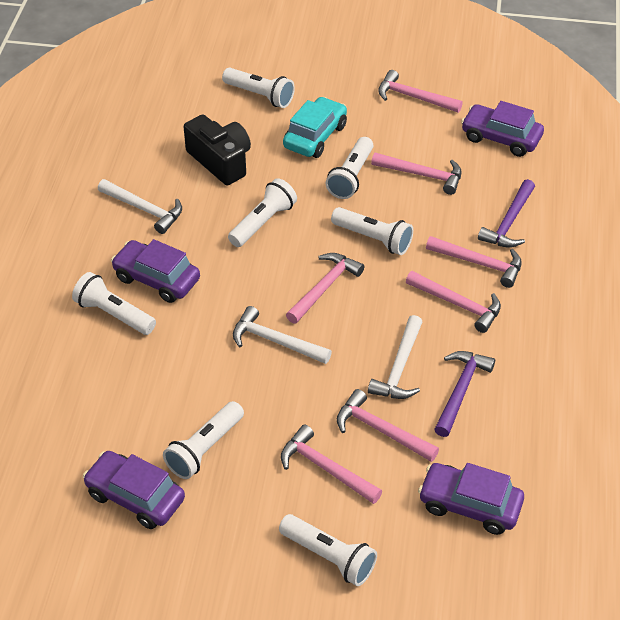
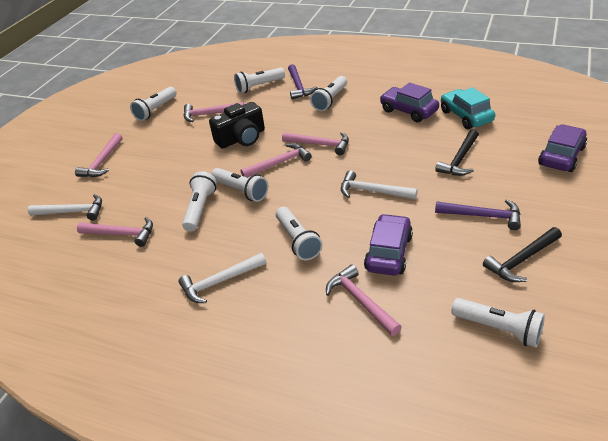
black hammer: none = 0 -> [435,129,479,176] [483,227,562,282] = 2
pink hammer: [281,425,382,504] [286,253,364,324] [337,389,439,462] [371,152,462,195] [378,70,463,113] [406,271,501,333] [426,236,522,288] = 7 -> [75,133,122,177] [77,217,153,247] [184,102,244,122] [241,143,312,178] [282,132,349,155] [326,264,402,336] = 6
purple car: [83,451,185,529] [111,239,200,303] [418,463,524,535] [461,101,544,157] = 4 -> [364,214,413,276] [380,83,439,122] [538,124,587,172] = 3

